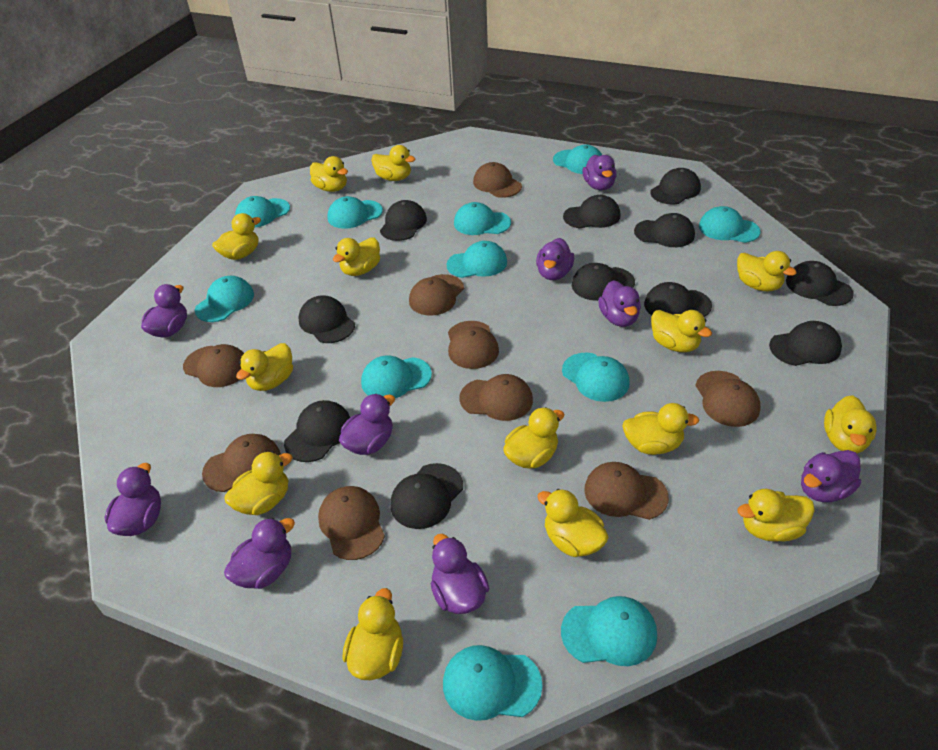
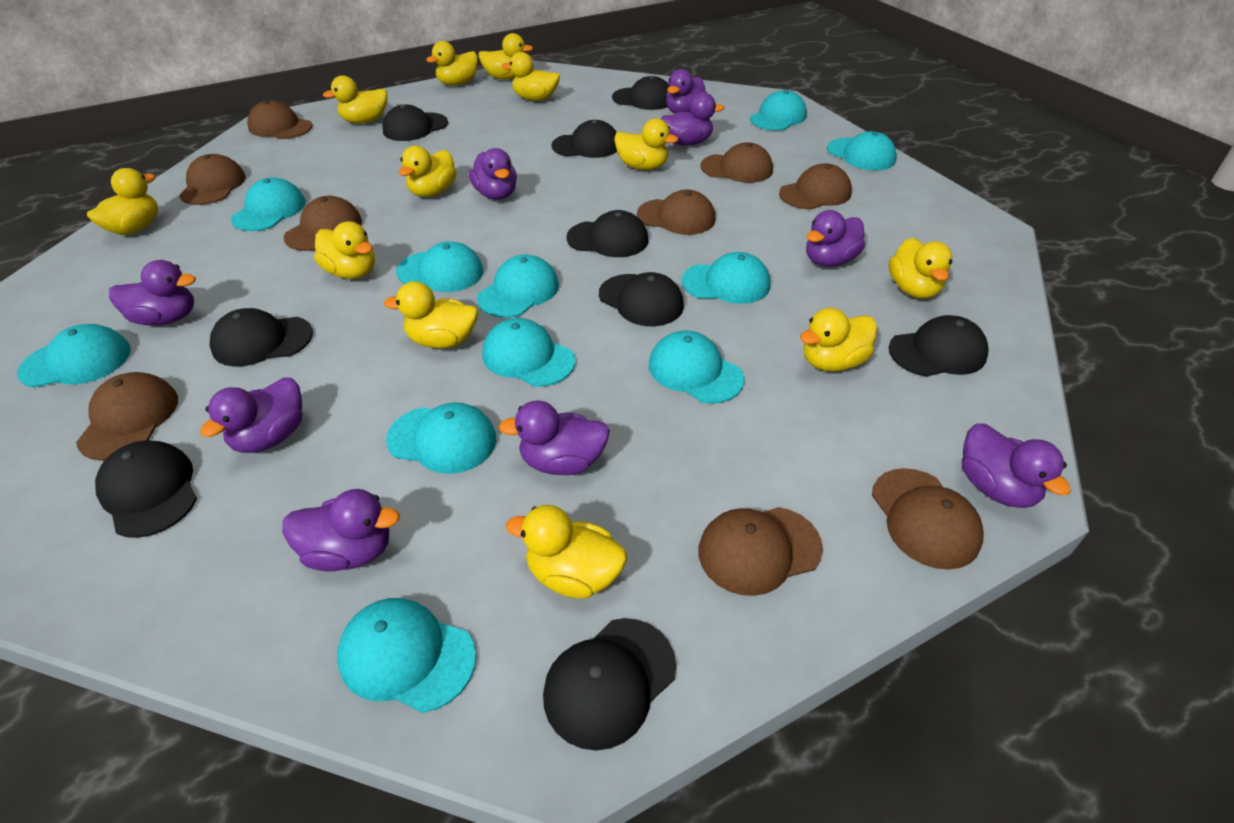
black cap: [284,400,350,462] [298,295,355,343] [380,200,427,241] [391,463,463,529] [563,195,621,228] [572,263,635,301] [634,213,695,247] [644,282,712,317] [650,168,701,205] [769,321,842,366] [786,261,854,306] = 11 -> [95,440,197,538] [209,308,313,367] [382,105,448,141] [543,618,676,750] [551,120,617,158] [567,210,648,257] [599,272,684,326] [612,76,669,110] [888,315,989,377] = 9
yellow duck: [212,213,261,260] [225,451,293,515] [236,343,293,391] [310,156,348,192] [333,237,380,276] [343,588,403,680] [371,145,416,181] [503,407,564,469] [537,489,609,557] [622,403,699,455] [651,310,712,352] [737,251,797,292] [737,489,815,542] [824,395,876,453] = 14 -> [87,168,158,235] [314,221,375,279] [323,75,387,124] [384,281,478,349] [399,146,456,197] [426,41,478,86] [478,33,533,80] [502,52,560,101] [506,505,627,598] [614,118,678,170] [800,308,877,372] [889,238,953,299] = 12

